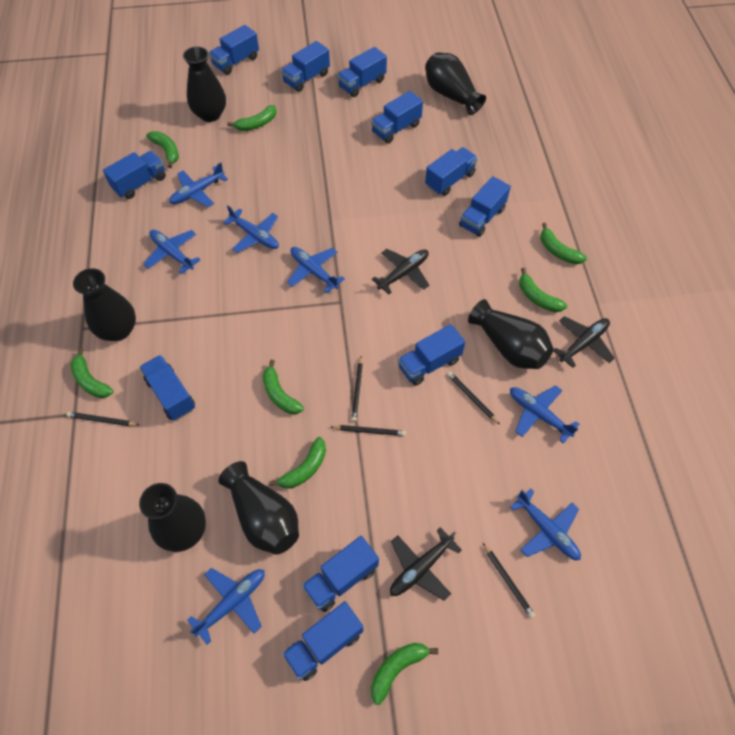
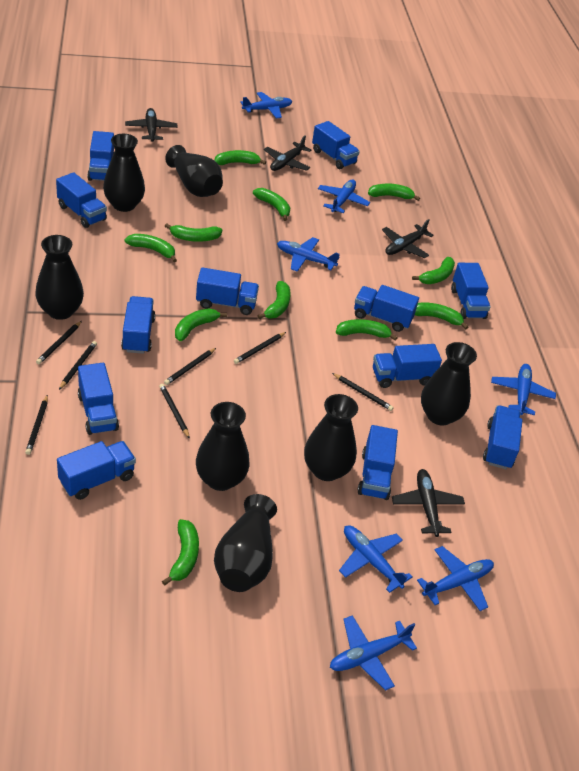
black pencil: [67,412,139,426] [331,425,406,436] [351,356,363,422] [447,372,500,424] [483,543,535,618] = 5 -> [25,395,48,455] [36,321,82,364] [59,341,97,390] [159,384,190,439] [164,348,216,385] [234,332,286,364] [332,373,394,411] = 7
black plane: [372,249,429,294] [390,527,462,601] [553,316,615,368] = 3 -> [125,108,178,142] [264,135,311,171] [382,219,434,258] [392,469,465,537] = 4
black vase: [73,268,136,341] [139,483,206,552] [183,46,226,122] [218,461,299,555] [425,52,486,115] [468,299,554,369] = 6 -> [35,235,84,320] [103,134,145,212] [165,145,223,197] [196,402,250,491] [214,494,277,592] [304,394,358,481] [421,342,477,426] = 7
blue truck: [103,151,166,199] [140,355,195,420] [209,25,259,75] [281,41,330,92] [282,601,363,681] [302,536,379,612] [337,47,387,97] [371,91,423,144] [398,324,465,386] [425,147,478,196] [459,176,511,237] = 11 -> [56,172,107,228] [57,441,136,500] [78,363,119,435] [87,131,114,181] [121,296,155,354] [196,267,259,315] [312,121,360,169] [354,285,419,332] [357,425,398,500] [373,344,442,388] [451,263,491,319] [483,405,523,469] = 12
green banana: [71,348,114,398] [146,131,179,168] [227,105,277,131] [263,360,304,414] [269,437,326,489] [371,643,438,705] [519,268,567,312] [541,223,587,264] = 8 -> [125,234,177,262] [162,519,199,586] [165,223,222,242] [175,308,227,341] [215,150,266,165] [253,188,290,221] [257,281,291,319] [336,319,398,341] [368,183,420,201] [412,257,455,284] [415,303,468,329] = 11

